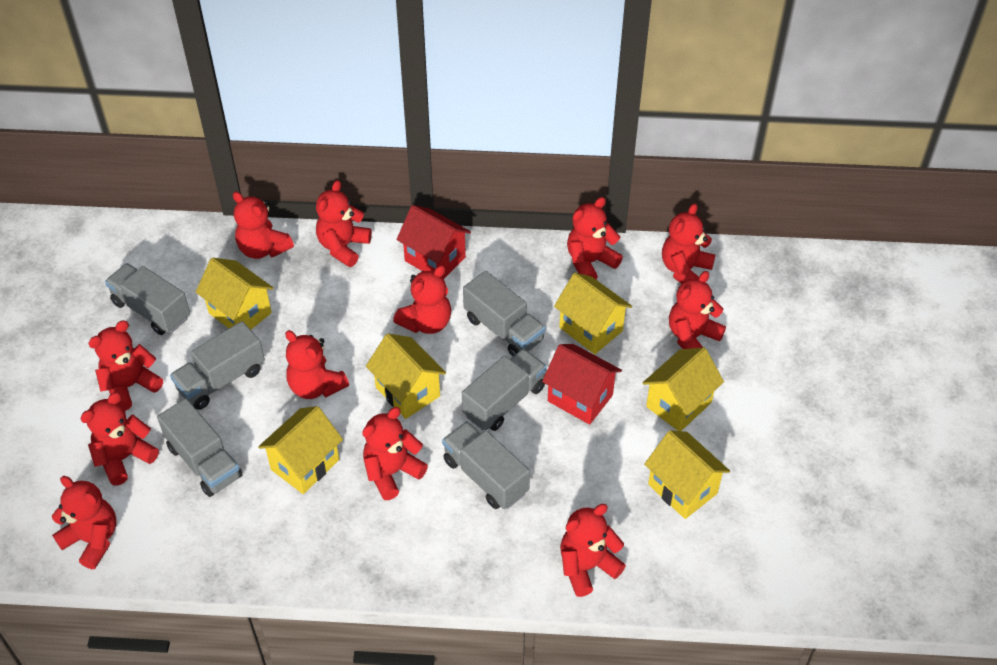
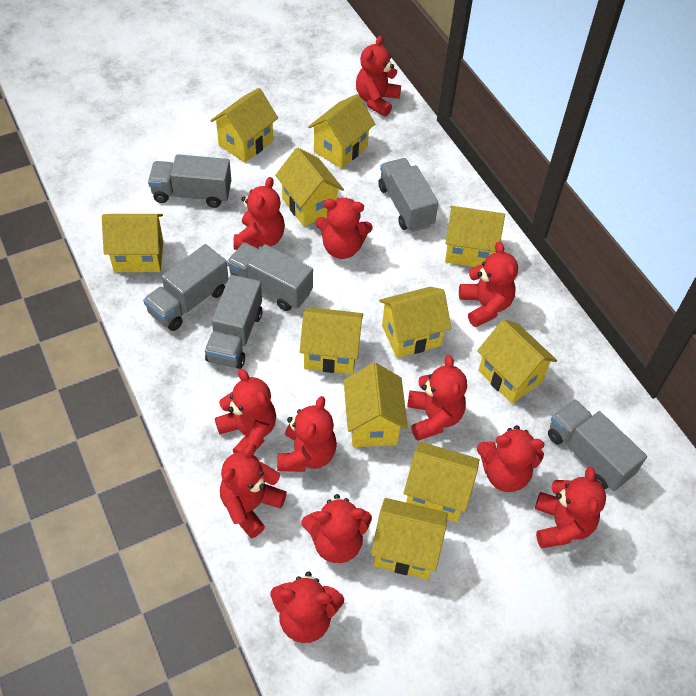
red house: [397,205,471,279] [542,344,622,425] = 2 -> none = 0
yellow house: [196,258,273,330] [258,406,343,494] [366,333,446,419] [554,273,632,354] [643,347,724,431] [644,430,730,519] = 6 -> [102,214,163,272] [210,88,278,163] [275,148,344,227] [300,307,363,374] [308,94,375,169] [344,363,408,447] [371,498,448,579] [379,287,451,358] [404,442,480,522] [445,206,505,267] [477,320,557,404] = 11

